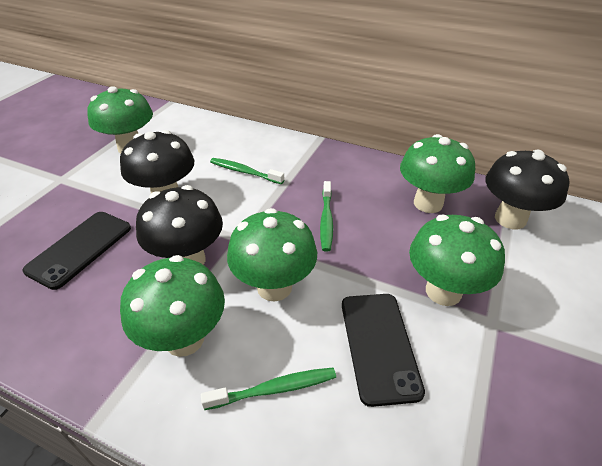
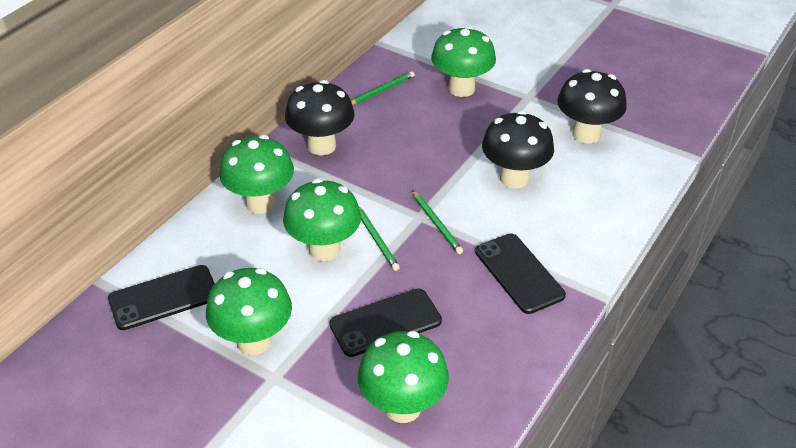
black phone: [22,212,131,290] [342,294,425,407] = 2 -> [108,265,215,330] [329,288,442,357] [475,233,566,314] = 3
green pencil: none = 0 -> [351,71,415,105] [359,207,400,271] [412,190,463,254] = 3
green toothbrush: [201,367,336,410] [210,158,284,184] [320,181,333,252] = 3 -> none = 0

